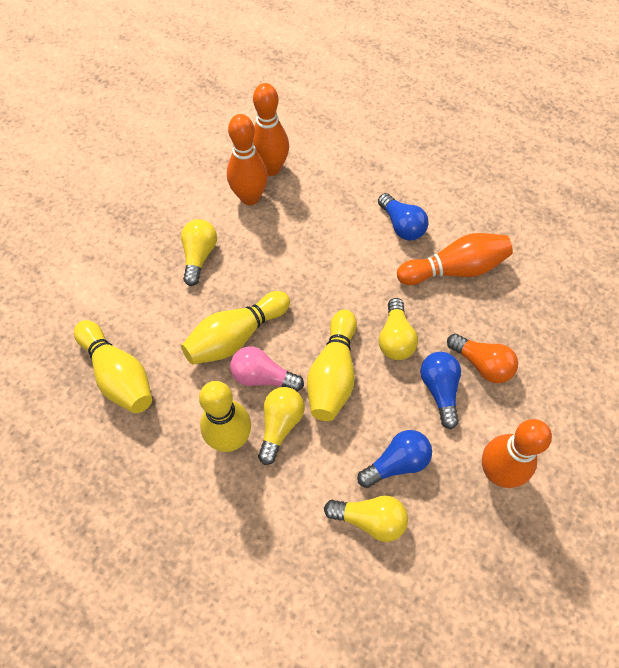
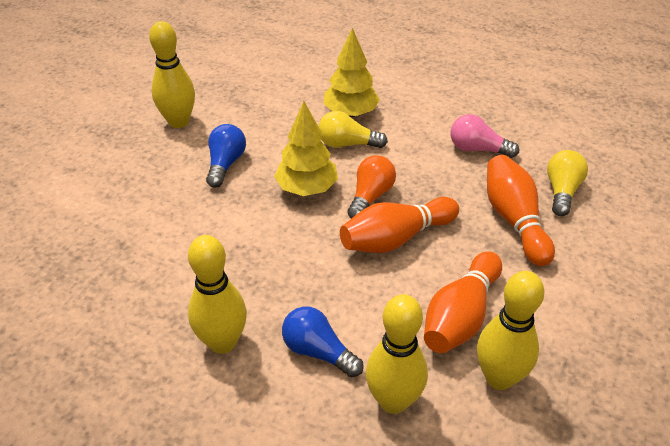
blue light bulb: [357,430,432,488] [378,193,429,240] [420,352,461,429] = 3 -> [206,124,246,188] [282,306,364,377] = 2
orange bowling pin: [227,114,268,205] [253,83,289,176] [397,233,513,285] [482,419,552,488] = 4 -> [340,197,459,253] [424,251,502,353] [487,155,555,266] = 3
yellow light bulb: [181,219,217,286] [258,387,305,465] [324,495,408,542] [379,298,418,360] = 4 -> [318,111,388,148] [547,150,588,216] = 2
yellow tree: none = 0 -> [274,101,338,196] [324,28,380,117] = 2

